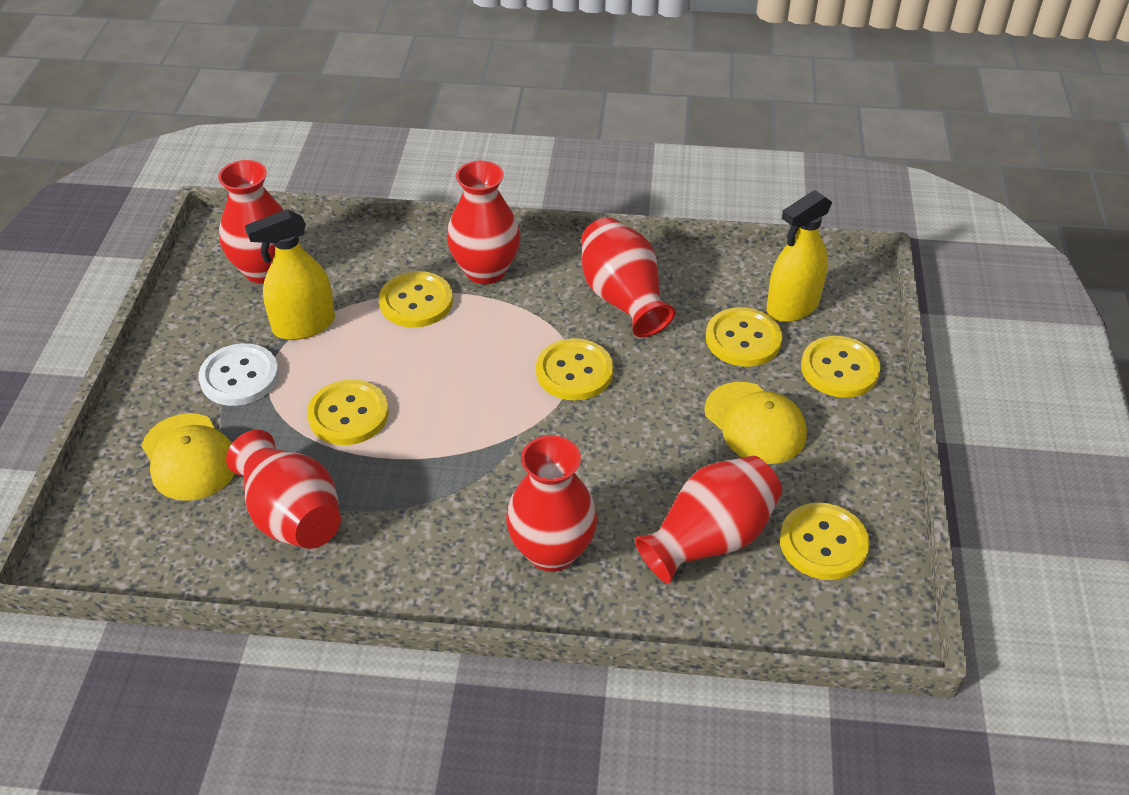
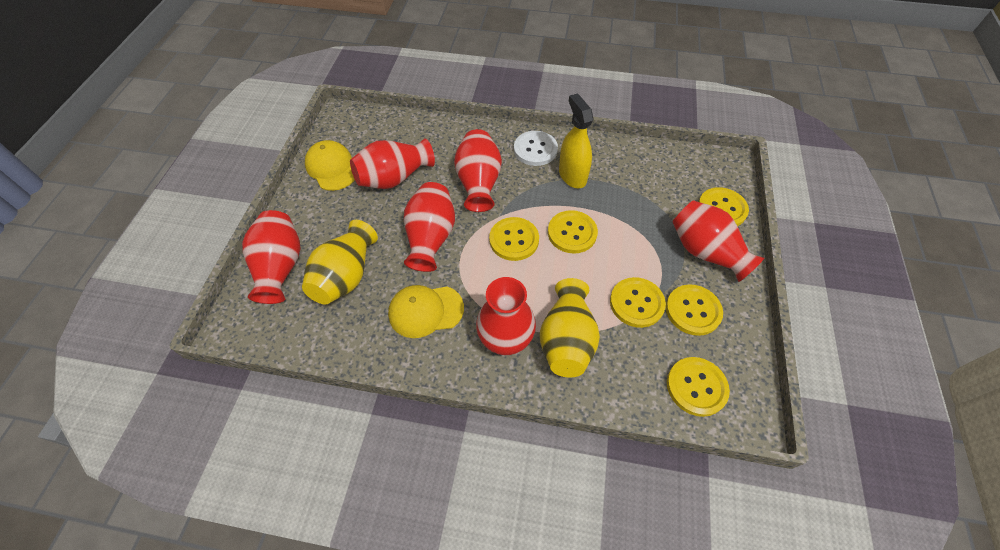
yellow spray bottle: [245,209,335,340] [767,190,832,322] = 2 -> [559,94,594,188] = 1
yellow vase: none = 0 -> [302,220,378,304] [540,278,600,377] = 2

